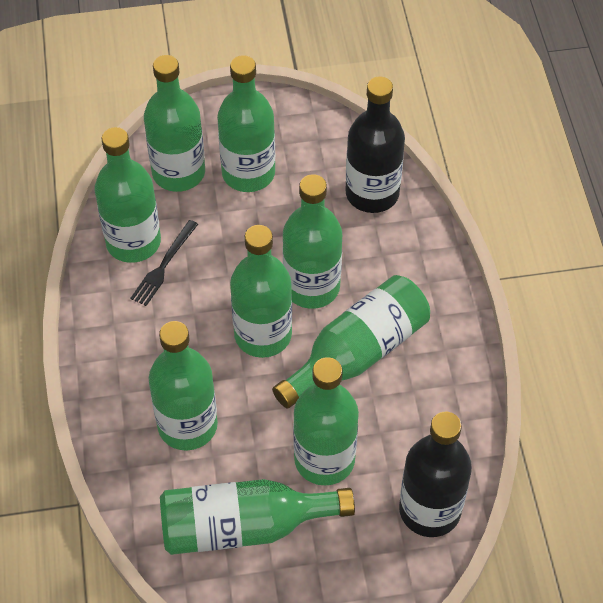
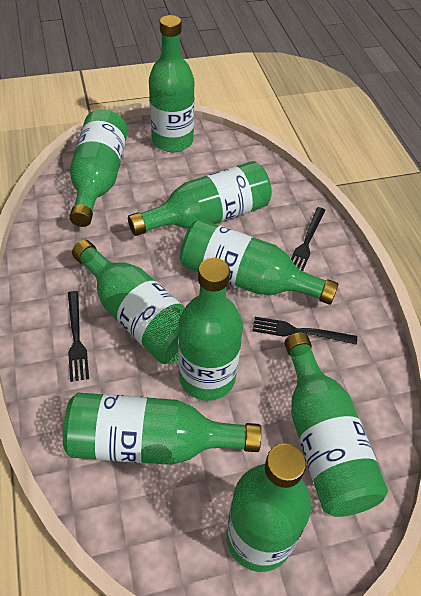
black bottle: [345,77,405,213] [399,412,472,537] = 2 -> none = 0
black fork: [130,220,198,306] = 1 -> [68,291,89,382] [253,317,357,345] [291,207,326,271] = 3

